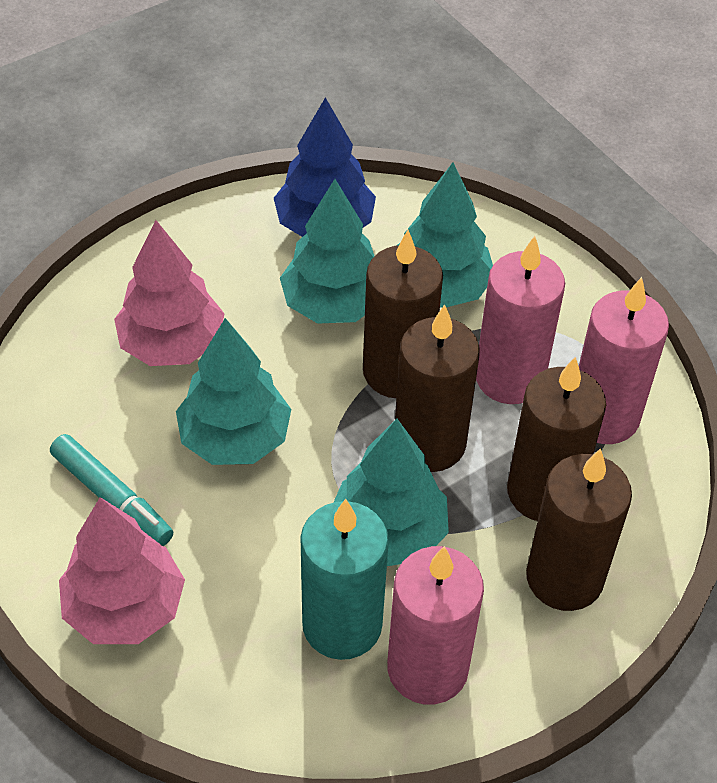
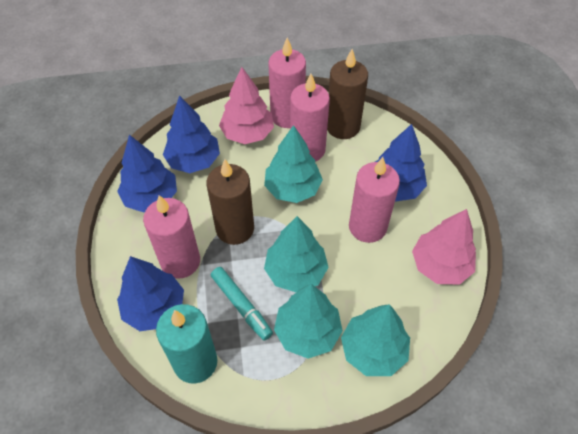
blue tree: [274,97,376,237] = 1 -> [117,135,177,212] [117,256,184,331] [163,95,220,173] [375,124,427,202] = 4
brown candle: [363,230,443,398] [395,304,480,472] [507,357,606,521] [526,448,632,611] = 4 -> [206,159,254,245] [327,49,368,139] = 2
pink candle: [387,546,484,705] [476,236,565,404] [579,277,669,444] = 3 -> [143,195,200,279] [268,37,306,128] [290,74,330,162] [349,157,400,243] = 4

